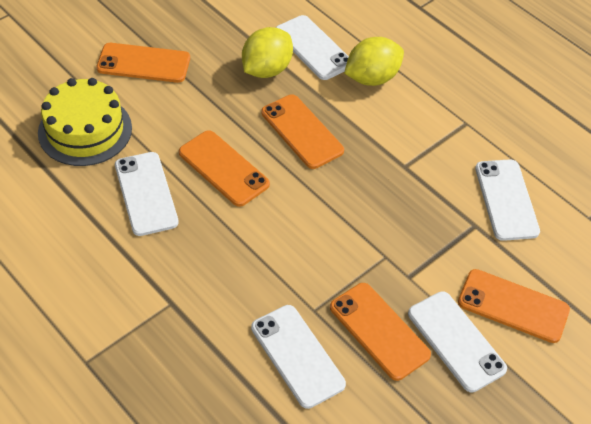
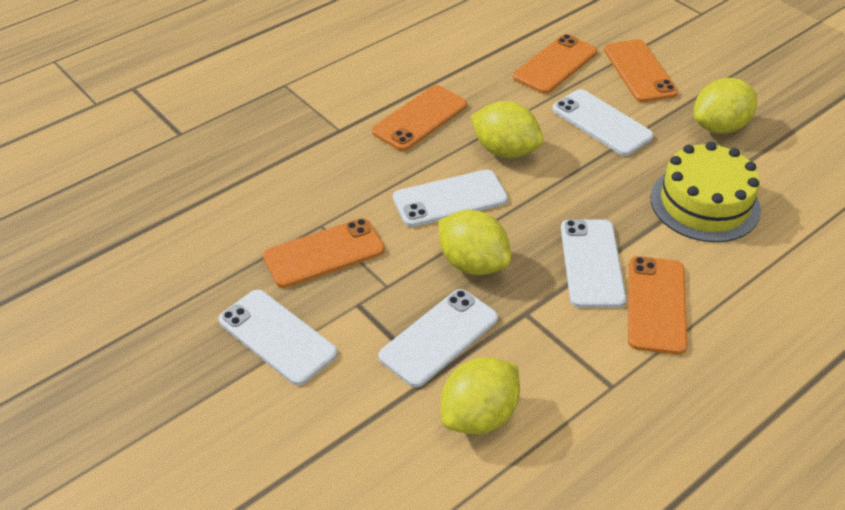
yellow lemon: [242,27,293,78] [344,37,404,86] = 2 -> [438,210,511,275] [441,357,520,435] [471,101,543,158] [694,78,757,134] = 4

